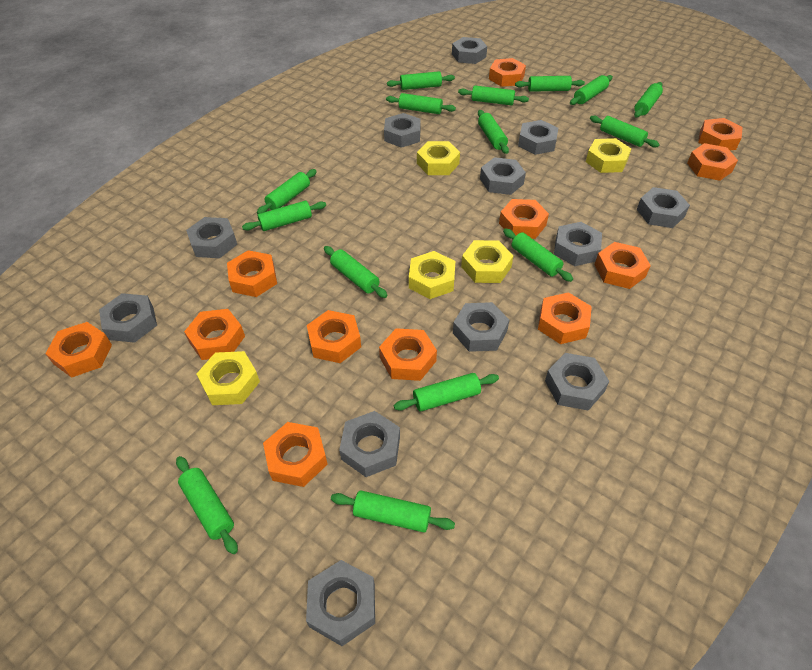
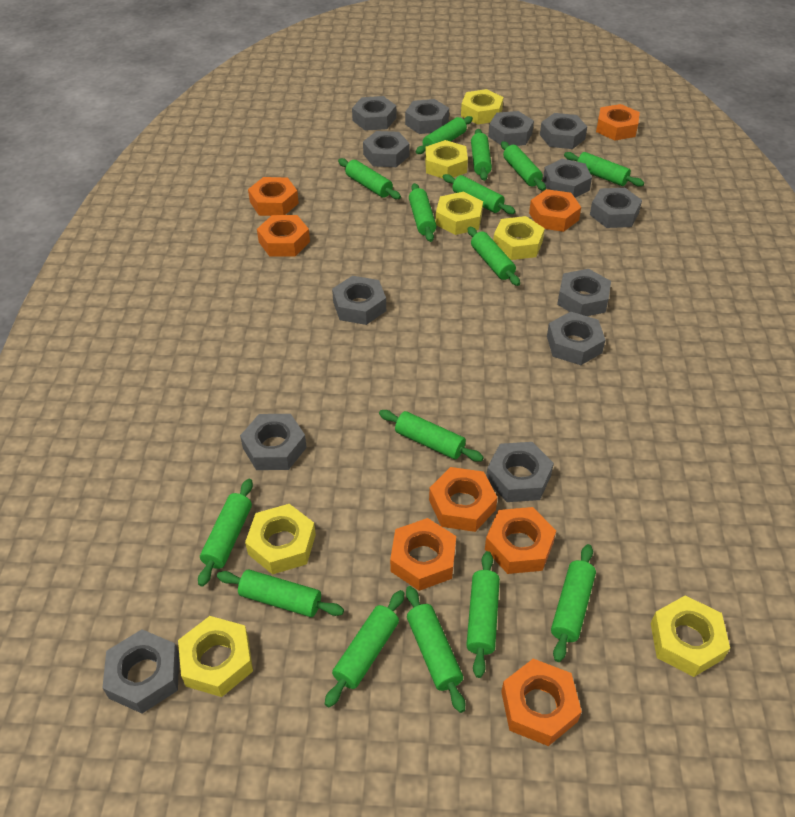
grey nut: [99,293,157,343] [186,217,237,258] [306,560,375,646] [339,411,400,477] [384,113,421,148] [452,37,487,64] [453,302,509,352] [480,157,526,195] [518,120,558,155] [545,353,609,411] [554,222,602,266] [637,187,690,228] = 12 -> [103,629,179,714] [240,414,307,470] [332,276,386,325] [352,96,396,131] [363,131,410,167] [405,99,449,134] [486,442,554,502] [488,111,534,146] [540,113,587,149] [543,159,592,198] [547,312,605,365] [557,269,611,316] [590,188,642,228] = 13
orange nut: [45,322,112,378] [184,309,245,360] [227,250,277,297] [263,422,328,487] [307,310,361,363] [379,328,437,381] [489,58,526,87] [499,199,549,239] [538,292,592,344] [594,242,651,289] [687,143,738,181] [698,118,743,150] = 12 -> [248,177,299,216] [257,215,310,256] [390,518,456,591] [429,467,498,532] [485,507,556,574] [501,659,582,746] [529,189,581,232] [596,104,640,141] = 8
yellow nut: [197,351,260,405] [409,251,455,299] [417,141,460,175] [461,240,513,283] [586,138,631,173] = 5 -> [178,616,253,697] [245,504,316,575] [425,140,468,178] [436,192,483,235] [461,89,503,125] [493,216,545,260] [651,596,730,677] = 7

